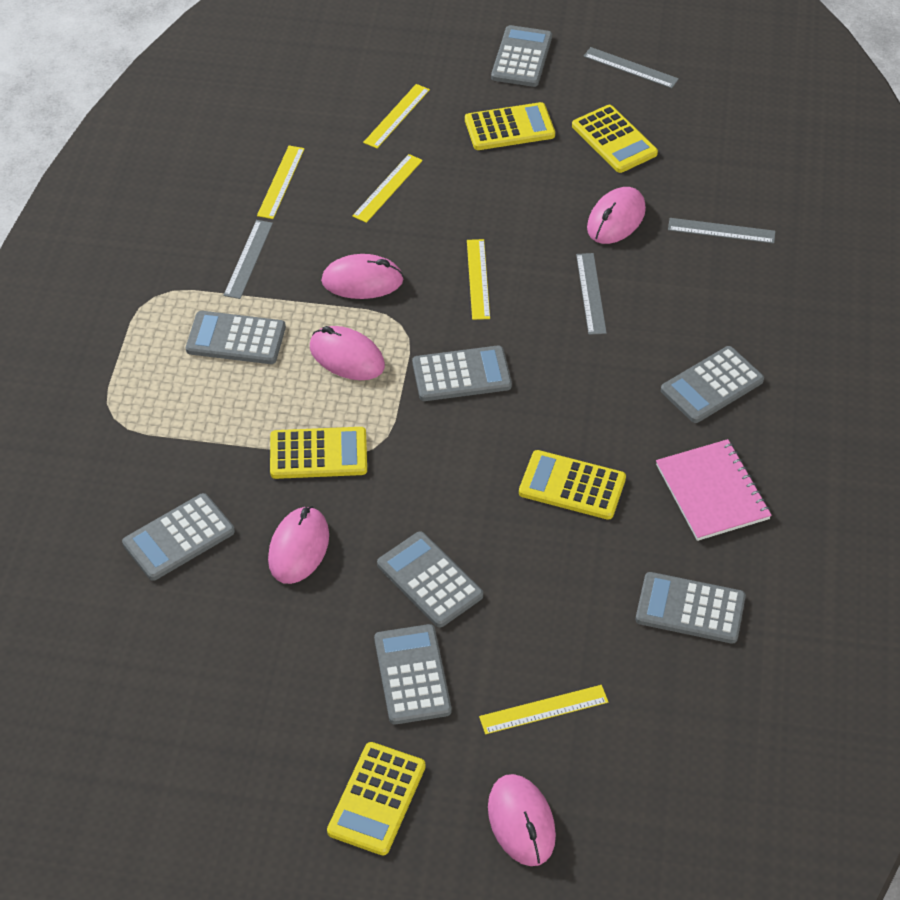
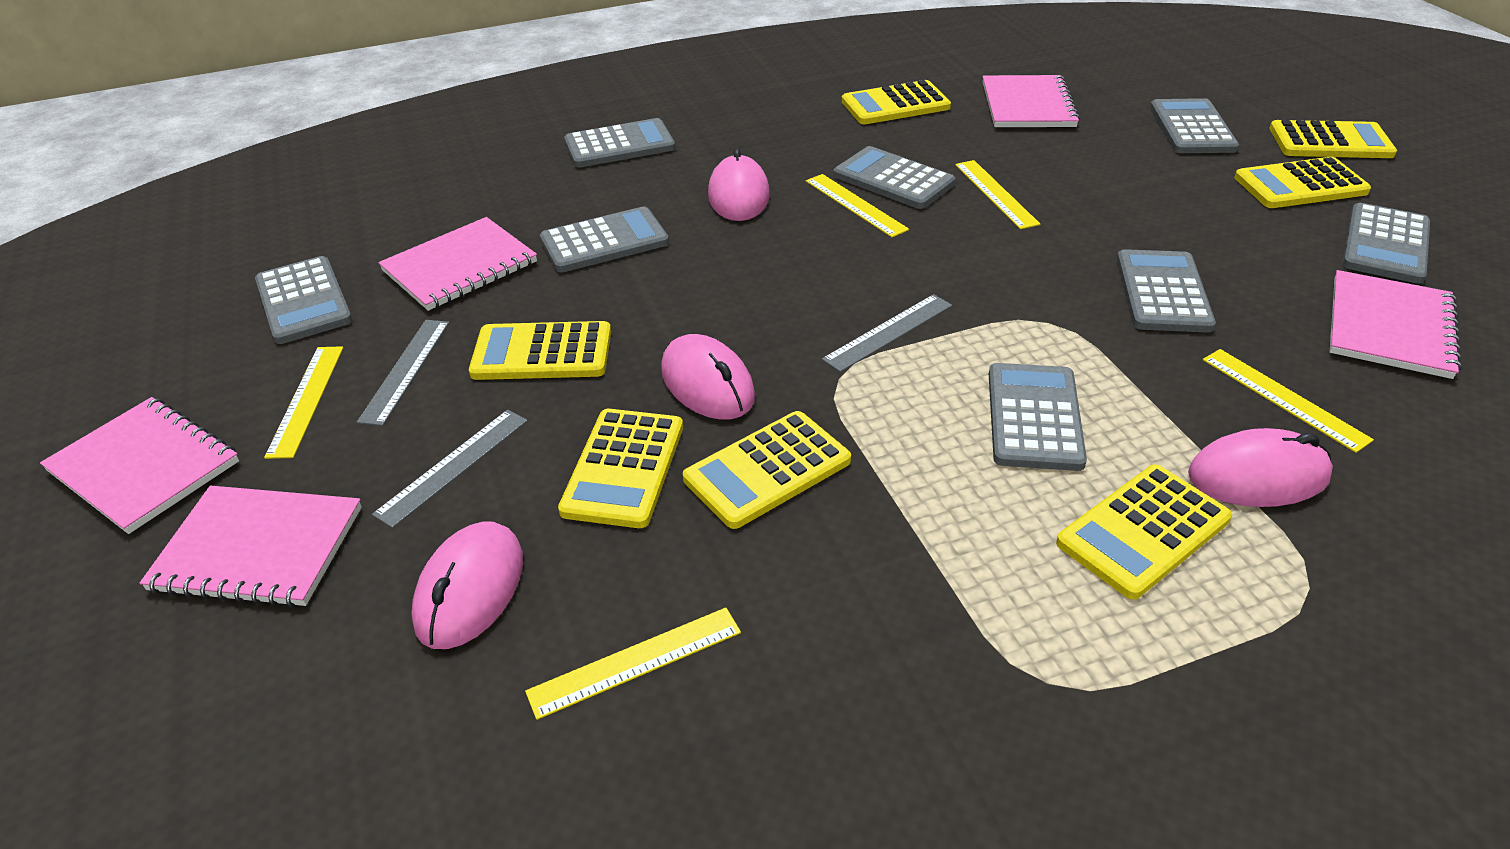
grey ruler: [223,220,273,299] [576,253,607,335] [583,47,679,88] [668,218,775,244] = 4 -> [357,320,449,426] [372,410,528,528] [822,294,952,372] = 3
pink mouse: [268,506,329,584] [310,326,385,380] [321,254,404,299] [488,774,556,866] [587,187,646,244] = 5 -> [411,521,523,649] [661,334,755,420] [708,148,770,221] [1188,428,1333,507] = 4
pink notebook: [656,439,772,541] = 1 -> [40,397,239,534] [140,486,362,607] [378,217,537,311] [983,75,1080,127] [1330,270,1462,379] = 5
yellow calculator: [270,427,367,479] [327,742,426,855] [465,102,555,150] [519,450,626,520] [572,105,658,173] = 5 -> [469,321,611,380] [558,409,683,528] [683,411,851,529] [842,80,951,124] [1056,465,1232,599] [1234,157,1371,208] [1270,120,1397,158] = 7

